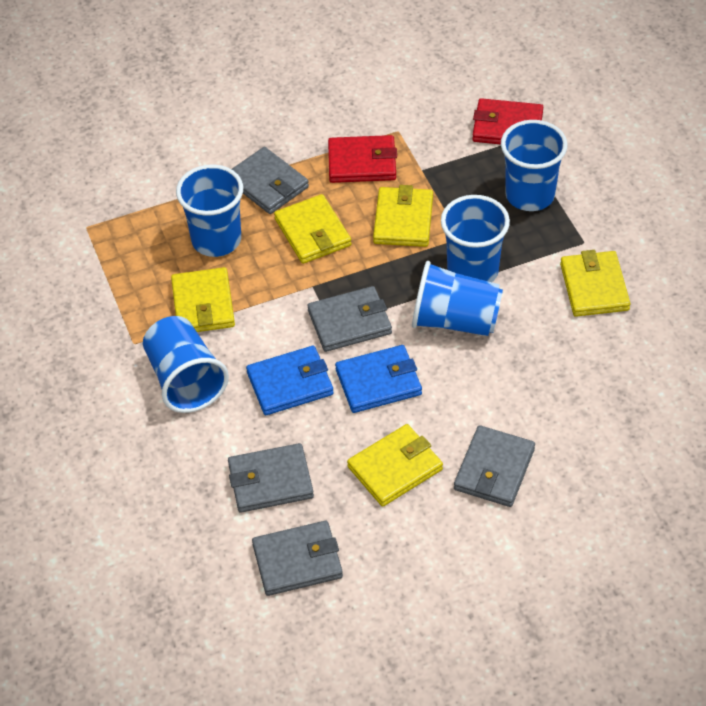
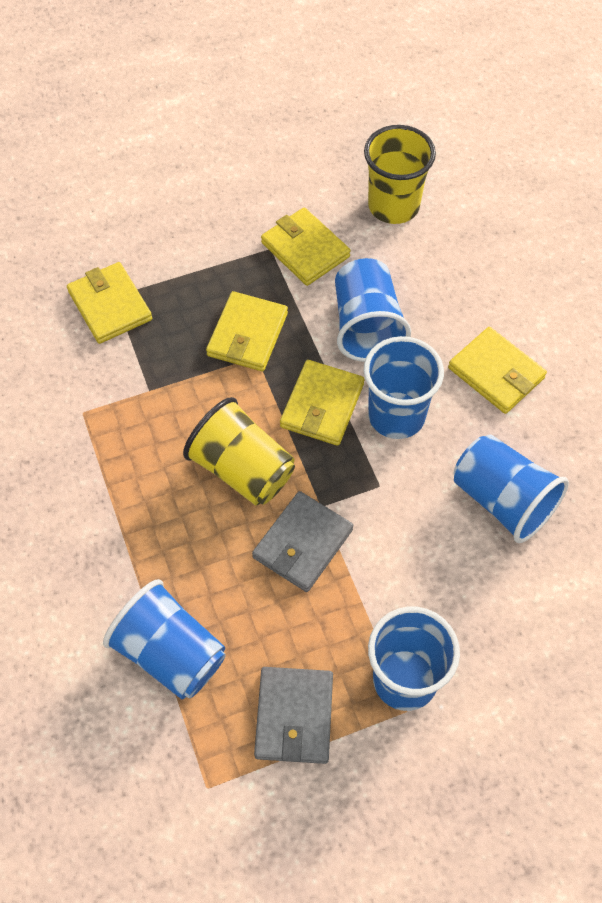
blue wallet: [246,346,334,415] [335,345,422,413] = 2 -> none = 0
grey wallet: [228,443,314,513] [232,147,309,214] [252,521,343,596] [308,286,392,352] [454,425,535,507] = 5 -> [252,491,353,592] [254,667,333,764] = 2
red wallet: [328,135,397,183] [472,98,543,145] = 2 -> none = 0
yellow cup: none = 0 -> [183,397,295,506] [364,125,436,224] = 2

